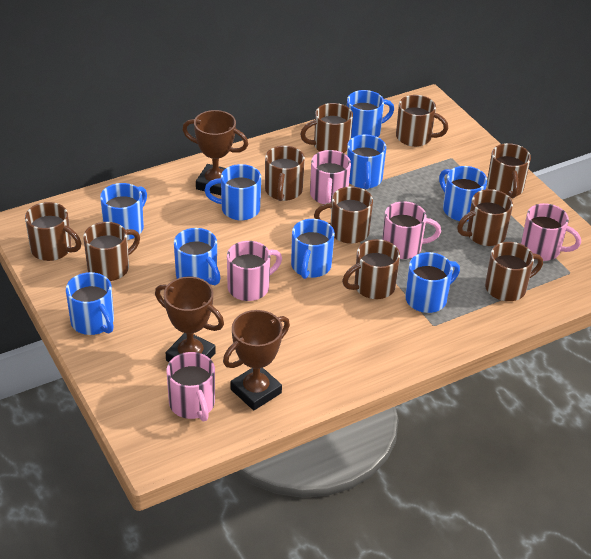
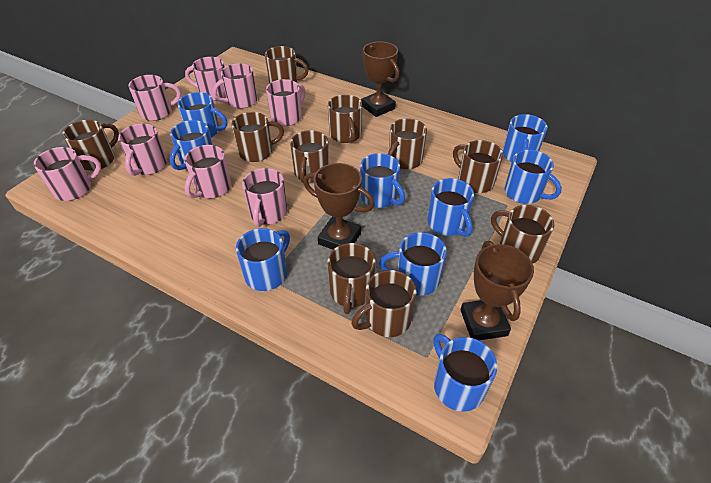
pink mug: [167,352,215,422] [227,241,282,301] [310,150,351,204] [382,201,441,259] [521,203,581,261] = 5 -> [34,147,101,201] [118,123,167,176] [128,75,181,121] [184,145,231,198] [185,57,226,101] [212,63,257,109] [242,168,288,227] [266,79,306,126] = 8

